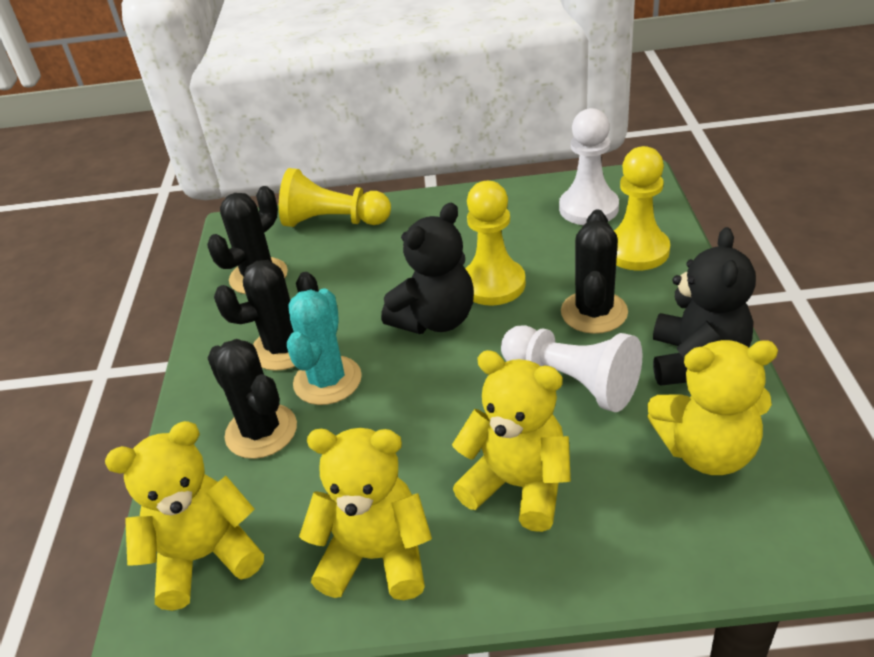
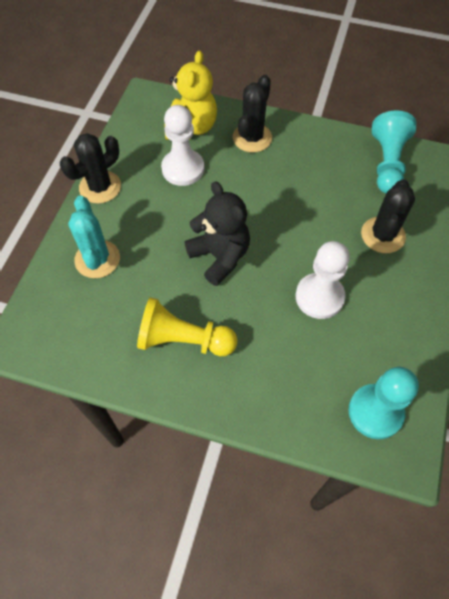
black cactus: [207,186,288,294] [208,339,297,459] [214,260,319,371] [561,210,628,334] = 4 -> [60,133,121,204] [233,75,272,153] [361,179,415,253] = 3
black teddy bear: [381,203,474,334] [653,227,756,386] = 2 -> [184,181,250,286] = 1
turquoise pawn: none = 0 -> [348,367,419,439] [372,110,417,193] = 2
yellow pawn: [279,168,391,227] [465,181,526,306] [614,146,670,270] = 3 -> [137,297,237,356] = 1
yellow teddy bear: [105,421,264,611] [299,428,432,600] [452,350,571,532] [648,340,778,475] = 4 -> [164,51,217,140] = 1

